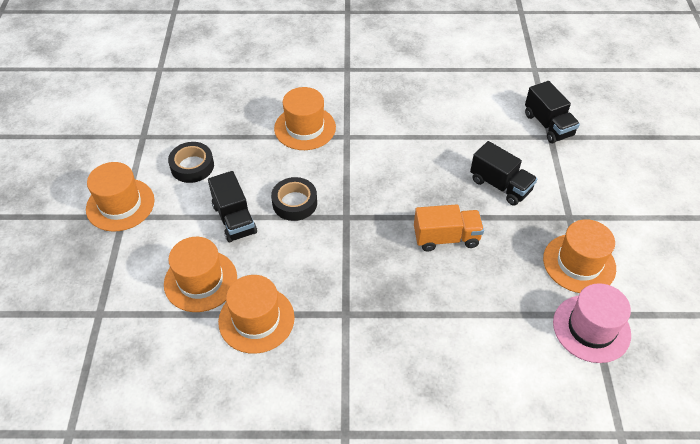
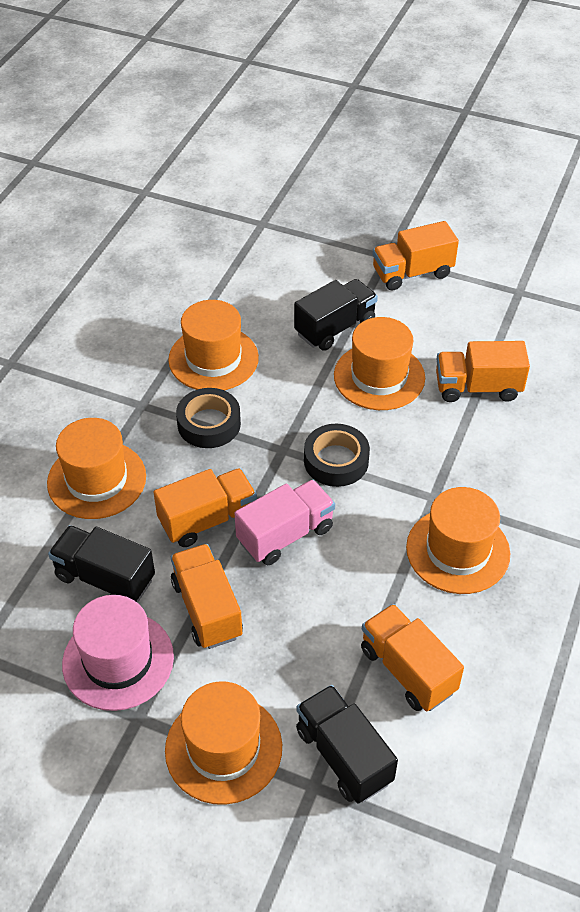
orange truck: [414,204,484,252] = 1 -> [153,468,257,547] [171,544,243,649] [361,604,464,711] [372,221,459,290] [436,341,530,402] = 5
pink truck: none = 0 -> [235,480,335,565] = 1

